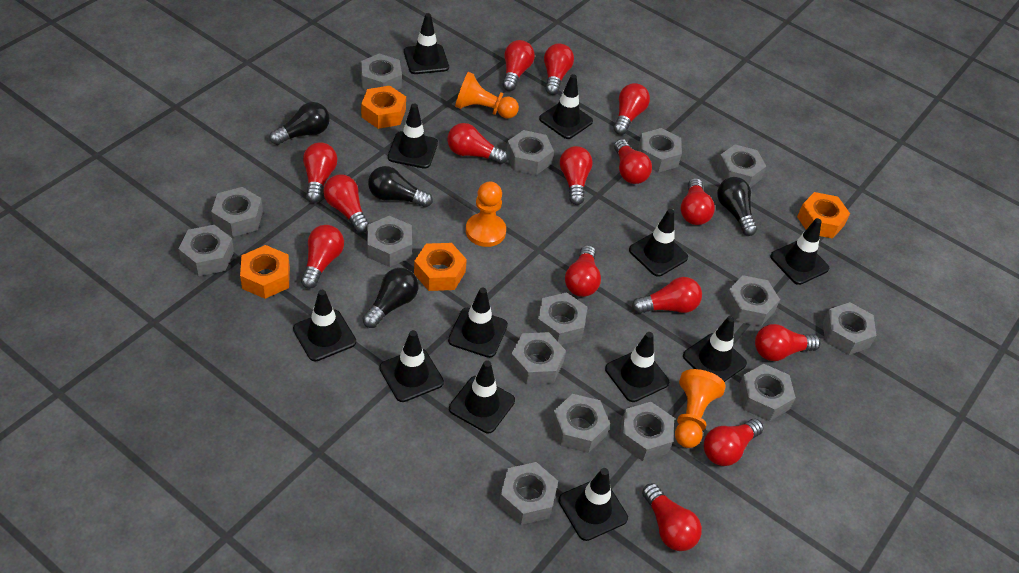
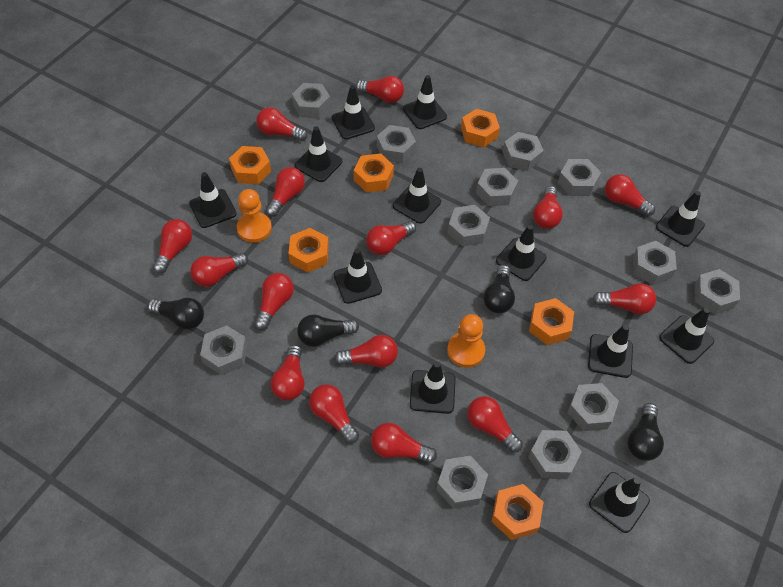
grey nut: [178,225,234,276] [211,187,263,237] [361,53,402,91] [367,216,412,267] [499,462,558,525] [507,130,554,175] [510,332,566,385] [536,292,587,345] [551,394,610,453] [619,402,674,461] [638,128,682,173] [716,144,766,187] [724,275,780,326] [738,364,796,421] [823,302,877,355] = 15 -> [200,325,247,375] [292,83,331,118] [377,125,416,163] [436,455,488,509] [447,205,490,246] [476,168,518,206] [503,132,544,171] [528,430,582,479] [558,159,601,196] [567,383,619,431] [633,241,677,285] [694,269,740,315] = 12
orange nut: [240,245,290,299] [361,86,406,129] [414,243,467,291] [797,192,850,239] = 4 -> [229,146,271,184] [288,228,329,273] [354,153,394,193] [461,109,500,147] [491,484,543,540] [529,298,574,345] = 6
orange pawn: [455,72,519,119] [466,182,506,247] [675,369,726,448] = 3 -> [237,189,272,243] [447,314,485,368] = 2

